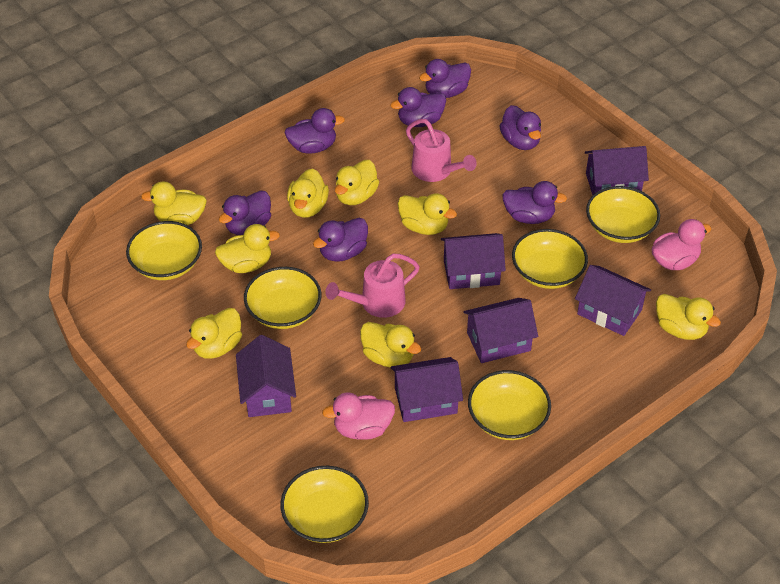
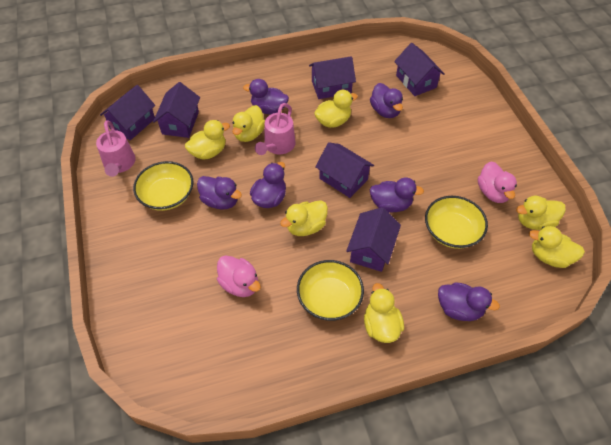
purple duck: [219,190,271,235] [285,108,345,154] [313,218,368,262] [390,87,446,127] [419,59,471,98] [500,105,541,150] [502,181,567,224] = 7 -> [197,176,242,210] [243,79,289,115] [250,162,286,208] [370,83,403,118] [370,178,424,213] [438,282,500,321] = 6
yellow bowl: [126,221,202,280] [244,267,321,329] [280,466,369,543] [468,370,551,440] [512,229,588,289] [586,186,660,243] = 6 -> [133,161,193,211] [297,260,364,321] [425,196,488,249] = 3
yellow duck: [141,181,207,225] [186,308,242,359] [215,224,280,273] [287,168,329,218] [335,160,379,205] [360,322,421,368] [398,193,457,235] [656,294,721,340] = 8 -> [185,120,230,160] [232,105,265,142] [280,200,328,236] [314,90,358,128] [364,283,404,343] [516,196,566,230] [529,226,585,268] = 7

